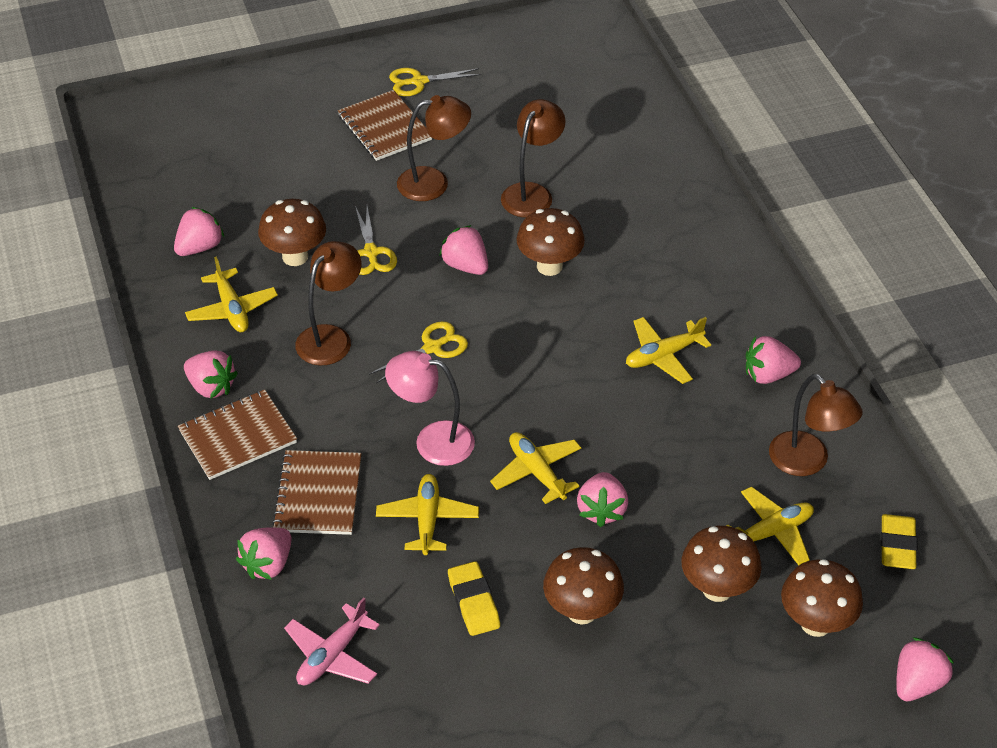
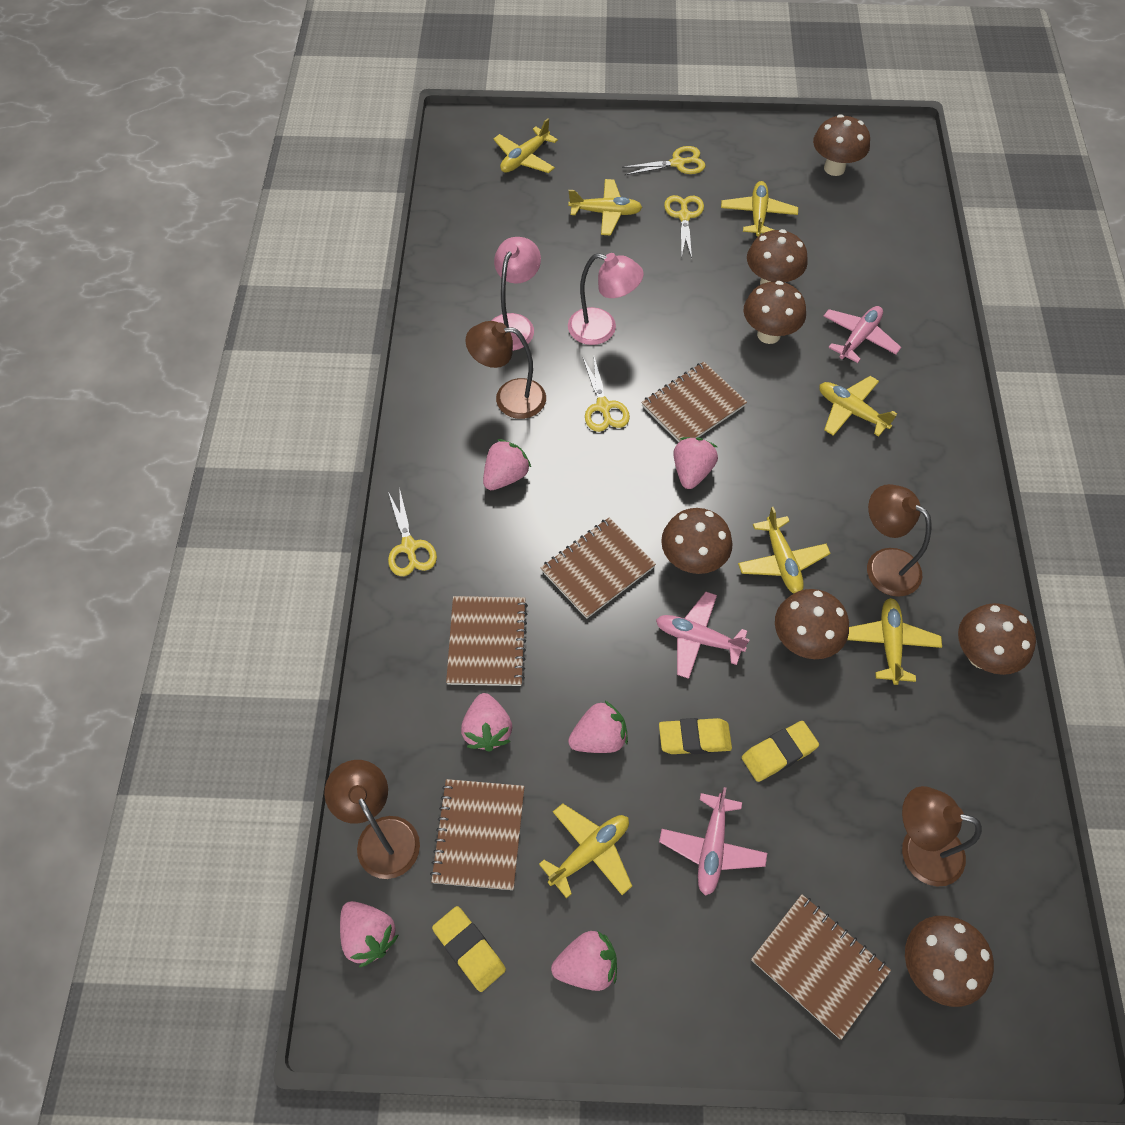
brown mushroom: [258,199,326,266] [516,208,585,276] [543,547,624,625] [681,526,762,602] [781,559,863,637] = 5 -> [661,508,733,574] [744,281,806,344] [747,229,808,285] [775,589,849,659] [813,114,870,176] [905,916,994,1007] [958,603,1036,675] = 7
brown notebook: [178,390,297,480] [272,450,361,535] [338,90,432,161] = 3 -> [430,779,525,890] [446,596,528,686] [541,518,656,619] [641,362,747,442] [751,894,891,1040] = 5
pink lamp: [385,351,475,466] = 1 -> [491,237,541,351] [568,253,644,345] = 2
pink plane: [284,597,380,686] = 1 -> [656,592,750,679] [659,787,767,896] [824,306,901,363] = 3
pink strawberry: [174,207,224,256] [184,350,238,399] [236,527,291,580] [439,225,488,275] [577,472,628,527] [746,336,801,384] [896,637,954,701] = 7 -> [340,901,399,967] [461,693,512,752] [483,439,531,490] [551,931,617,991] [568,700,628,753] [674,437,718,489] = 6
yellow eraser: [448,561,500,636] [881,514,918,569] = 2 -> [432,906,506,992] [659,718,732,754] [742,721,819,782] = 3
yellow plane: [185,257,278,332] [376,474,479,555] [490,432,581,504] [626,317,711,384] [726,487,814,565] = 5 -> [493,118,558,173] [539,803,632,899] [568,179,642,235] [721,181,798,237] [738,507,831,594] [819,376,897,436] [847,598,942,685] = 7
yellow scissors: [355,206,397,275] [369,321,468,383] [389,68,481,96] = 3 -> [388,487,437,576] [583,357,630,432] [622,146,705,175] [664,195,704,258] = 4

